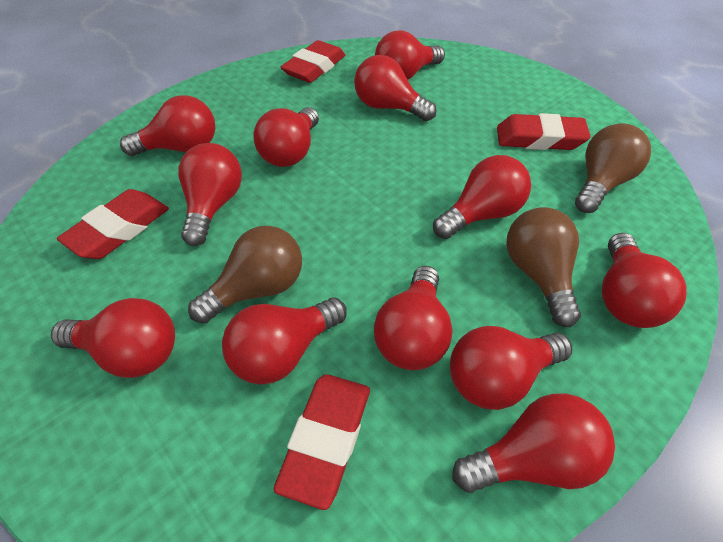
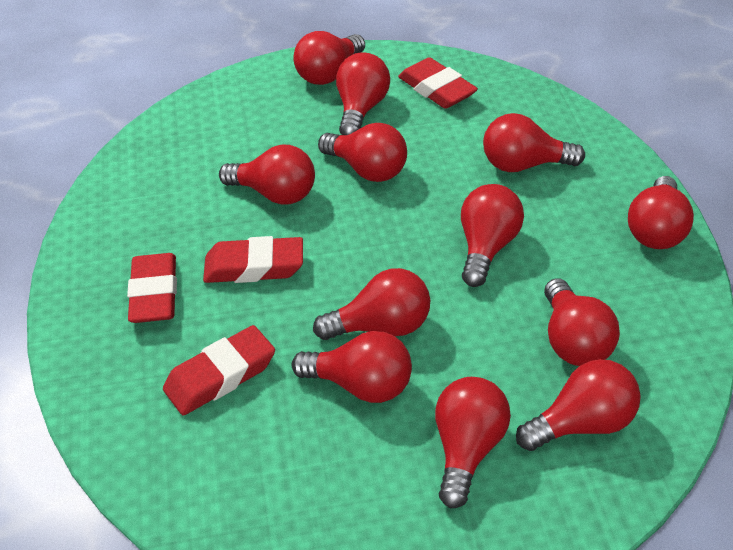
brown light bulb: [188,226,302,323] [506,207,581,327] [575,123,651,213] = 3 -> none = 0

